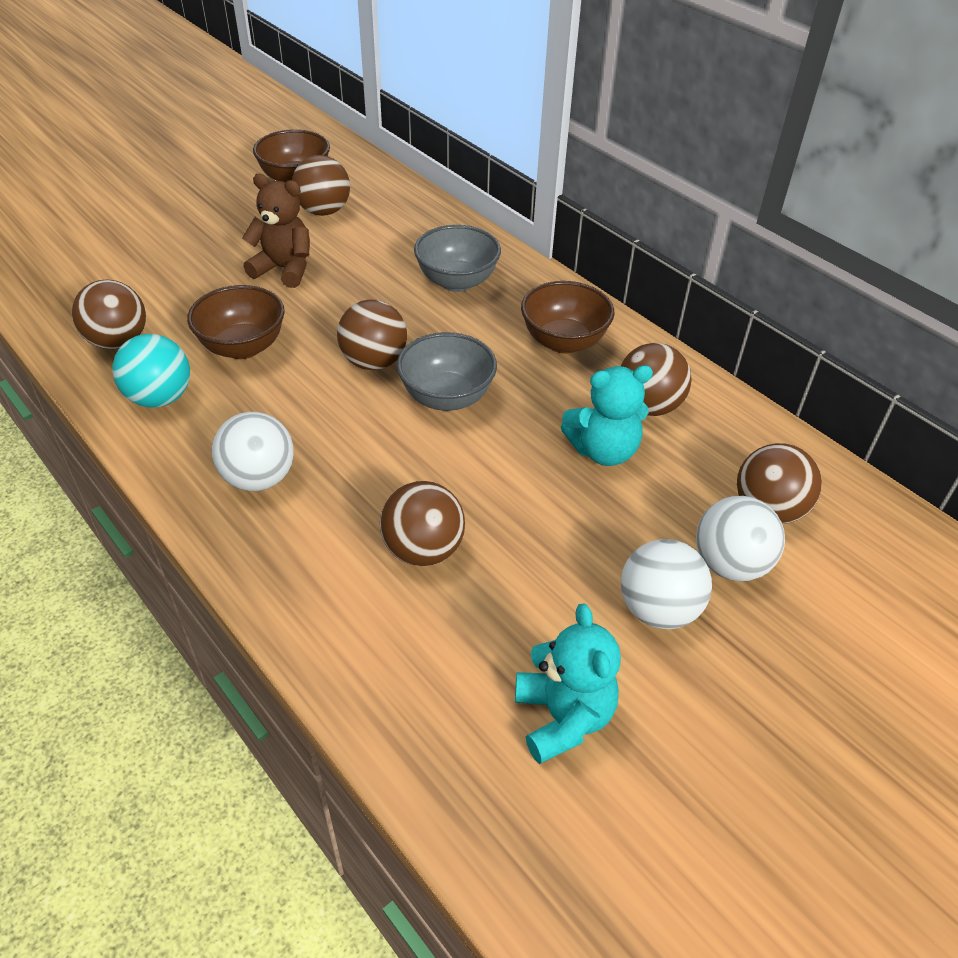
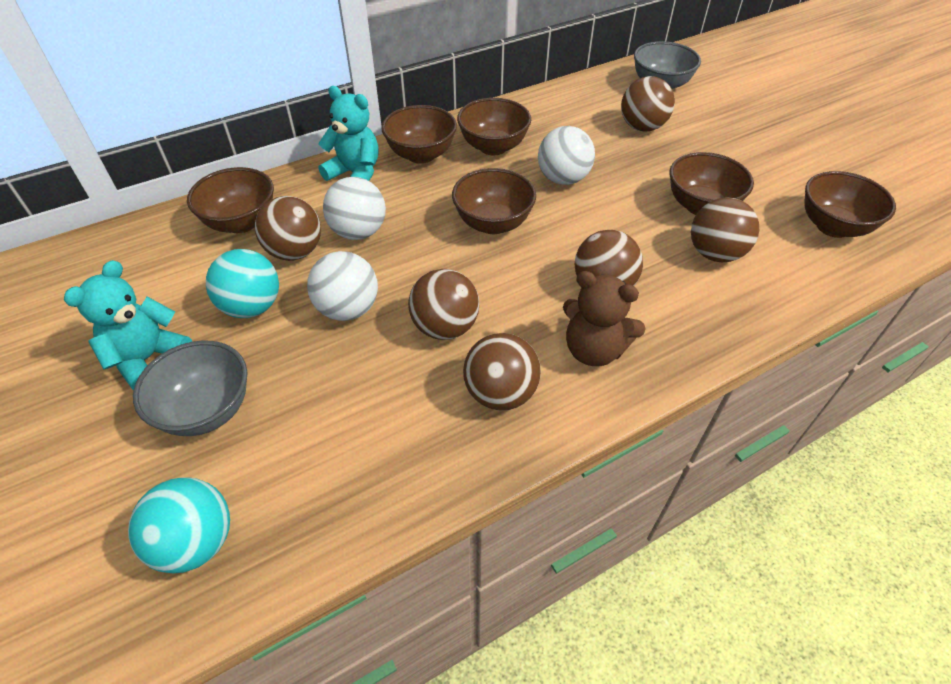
brown bowl: [187,285,285,359] [253,129,330,182] [521,281,615,354] = 3 -> [187,167,274,233] [381,105,457,164] [452,168,536,234] [457,98,531,155] [669,152,754,215] [804,171,896,238] = 6
turquoise ball: [112,334,190,408] = 1 -> [128,477,230,574] [206,249,279,318] = 2

